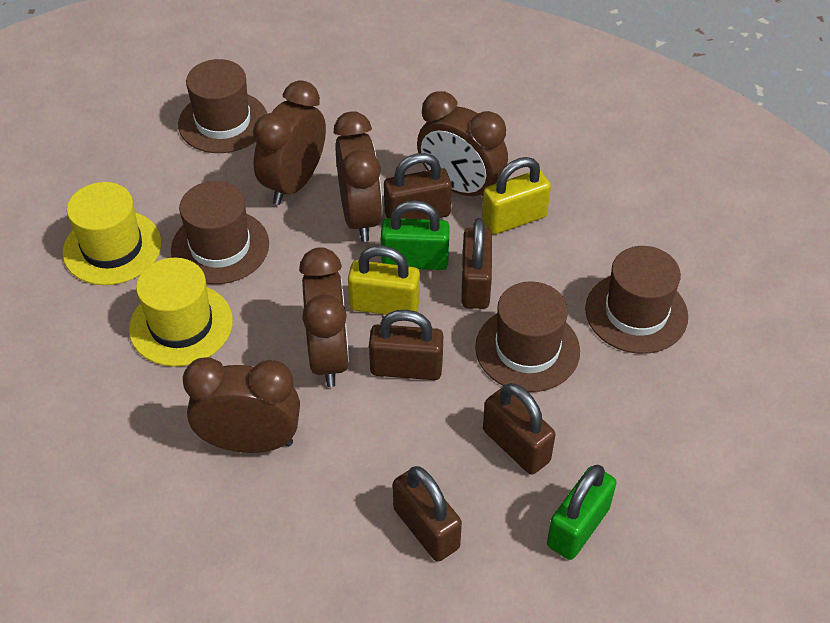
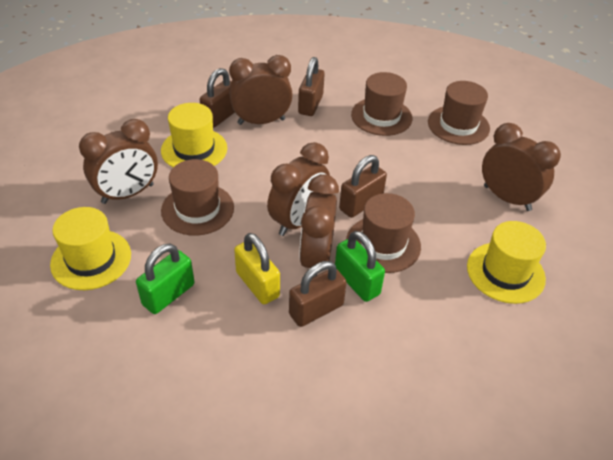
brown padlock: [369,310,443,380] [384,153,452,219] [393,466,462,562] [461,218,492,309] [483,383,556,475] = 5 -> [200,68,235,128] [289,261,347,327] [298,57,325,116] [339,155,387,218] = 4
yellow hat: [62,182,162,285] [129,258,233,367] = 2 -> [50,207,131,290] [161,103,227,167] [467,221,546,304] = 3
yellow padlock: [348,246,420,315] [482,157,551,234] = 2 -> [234,233,280,304] = 1

